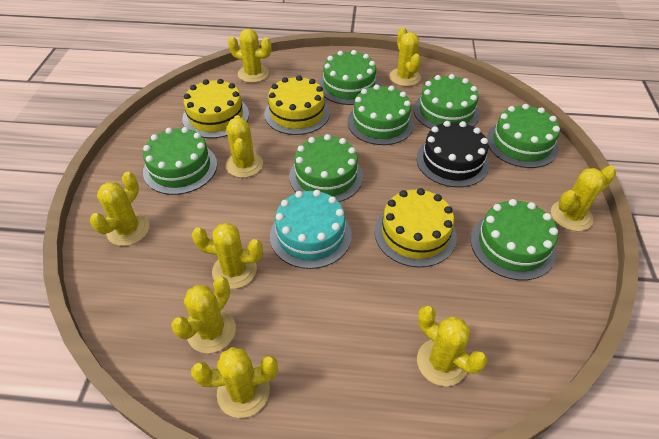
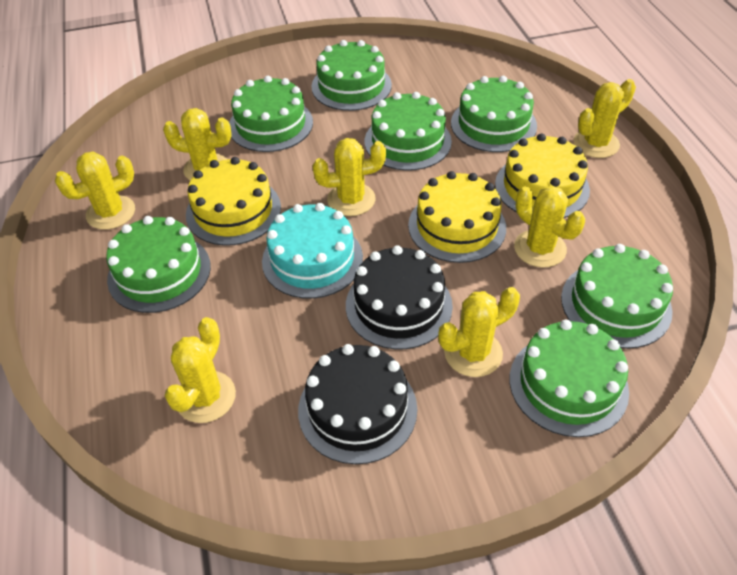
black cake: [416,121,489,187] = 1 -> [298,344,417,464] [346,245,453,349] = 2
yellow cactus: [90,172,149,246] [171,277,236,353] [191,347,278,418] [192,223,263,289] [226,115,263,178] [228,29,272,83] [389,27,421,86] [417,306,487,386] [551,166,616,231] = 9 -> [55,152,135,230] [163,108,232,181] [165,317,236,423] [312,138,386,216] [438,287,520,377] [514,186,585,268] [573,79,636,158] = 7

